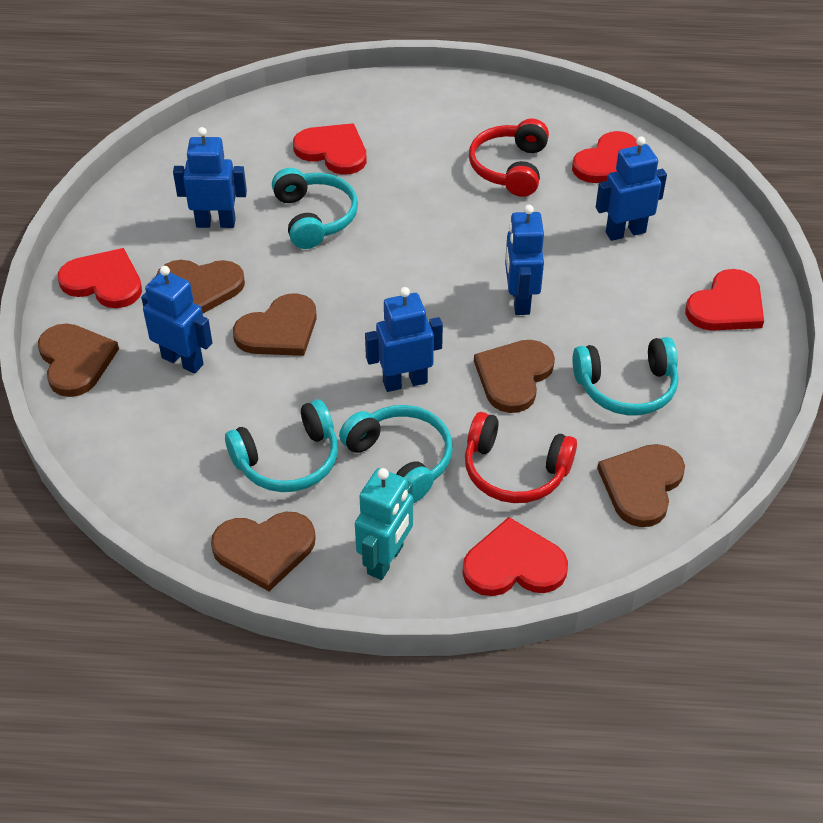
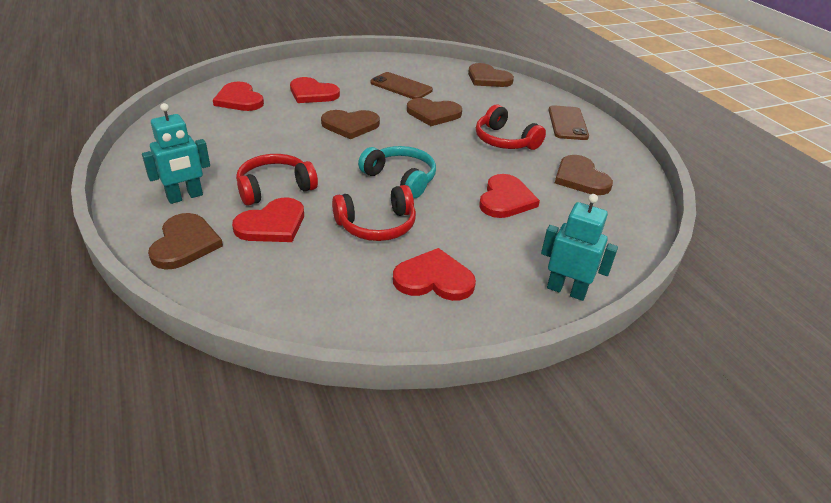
blue robot: [141,266,212,374] [173,127,247,228] [365,287,443,392] [505,205,544,315] [596,136,667,241] = 5 -> none = 0
brown heart: [38,323,119,397] [156,260,245,314] [211,512,316,591] [233,293,317,356] [474,340,555,413] [597,444,685,527] = 6 -> [148,213,223,270] [321,110,380,139] [407,98,462,126] [468,63,514,87] [555,155,613,195] = 5
brown phone: none = 0 -> [370,72,433,99] [549,105,589,140] = 2
red headphones: [465,412,577,503] [469,119,549,197] = 2 -> [236,154,318,206] [332,185,416,241] [476,104,546,150] = 3
turquoise headphones: [225,399,338,492] [272,168,358,249] [339,405,453,503] [572,337,679,415] = 4 -> [358,146,436,198] = 1
turquoise robot: [355,468,413,580] = 1 -> [142,103,210,204] [541,194,618,301] = 2

